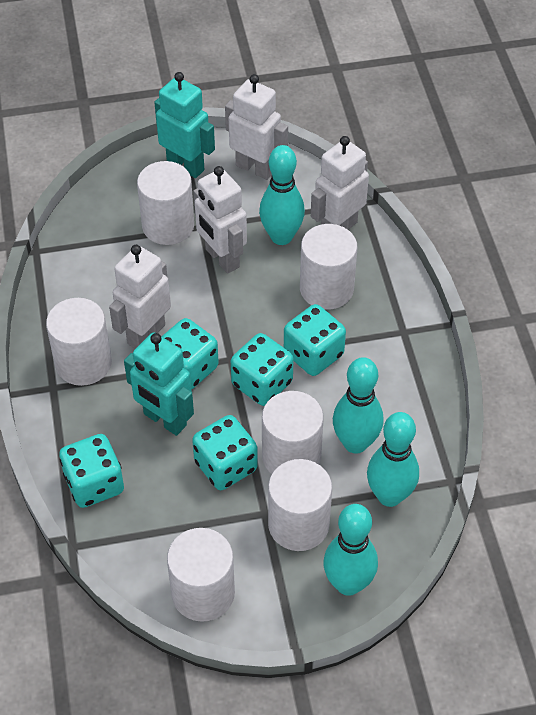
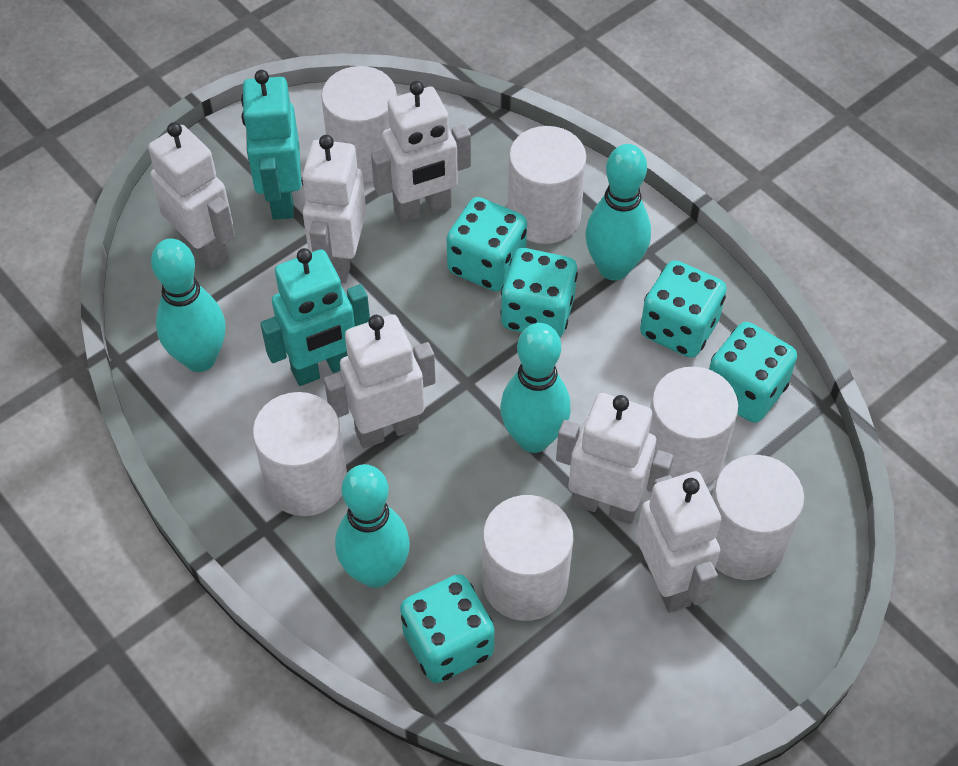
white robot: [109,245,171,349] [193,166,247,274] [225,74,288,180] [311,136,369,230] = 4 -> [148,122,235,270] [301,135,366,283] [324,314,436,448] [371,81,471,224] [556,393,673,524] [636,471,721,613] = 6

